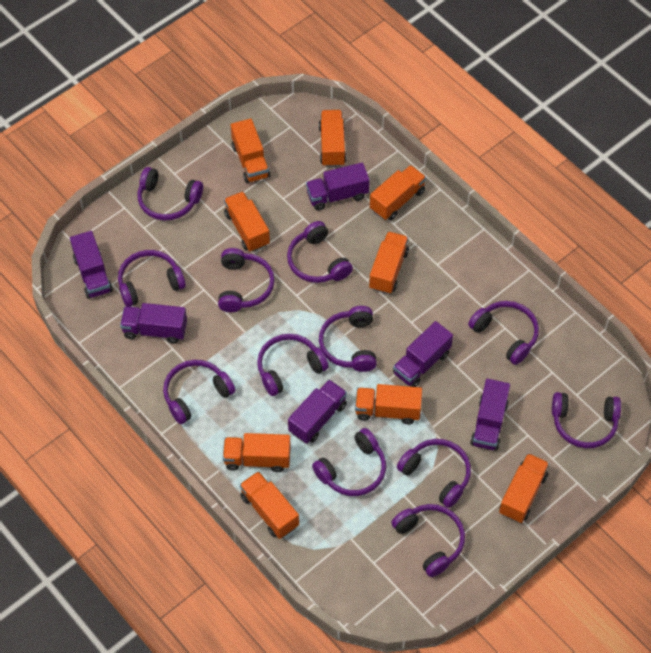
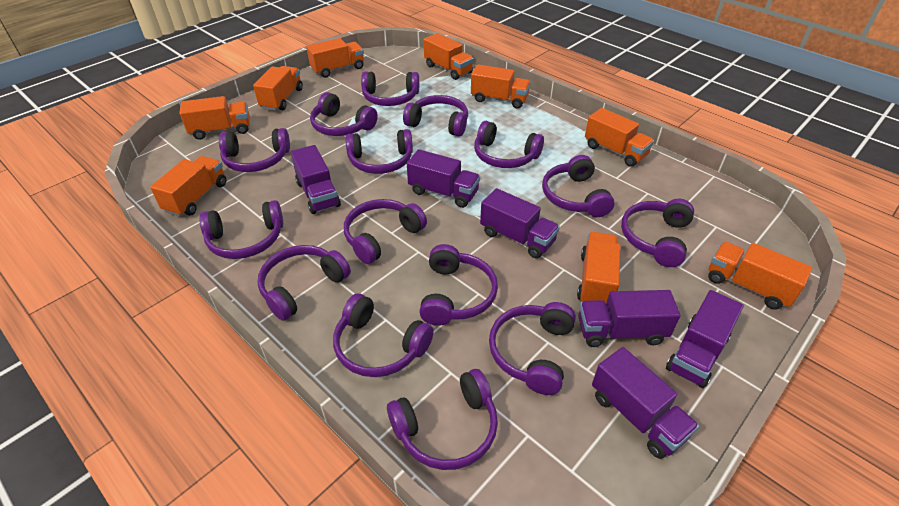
purple headphones: [118,250,186,307] [138,167,203,221] [163,360,235,424] [218,248,275,312] [257,334,329,396] [287,221,353,283] [312,428,386,496] [319,306,377,372] [391,504,465,577] [397,439,471,508] [468,301,539,365] [552,392,621,448] = 12 -> [199,200,283,259] [219,128,290,172] [257,245,351,321] [310,92,378,136] [333,293,434,377] [344,199,427,264] [345,129,413,174] [361,71,419,106] [387,369,498,470] [403,95,468,137] [419,244,498,326] [474,121,544,168] [489,302,576,395] [542,155,615,217] [621,199,694,267] = 15

